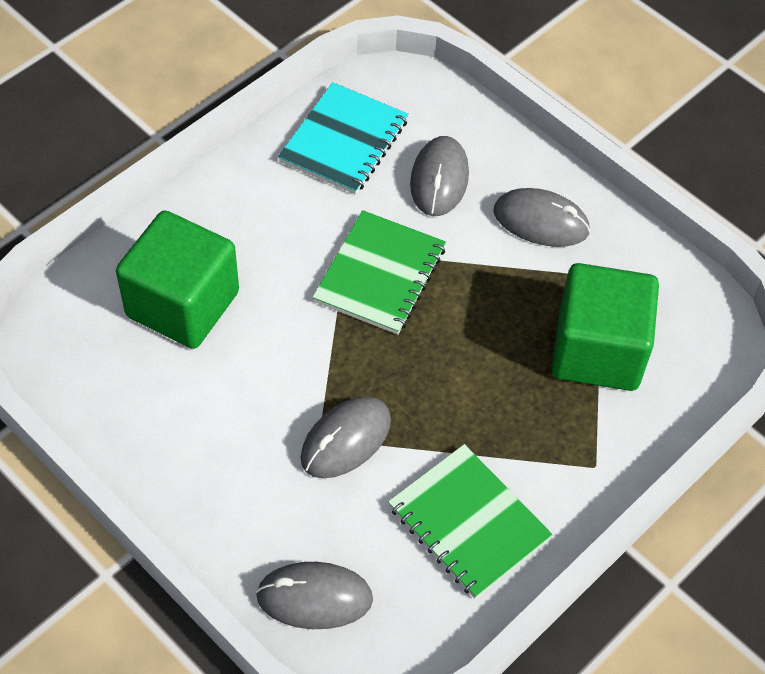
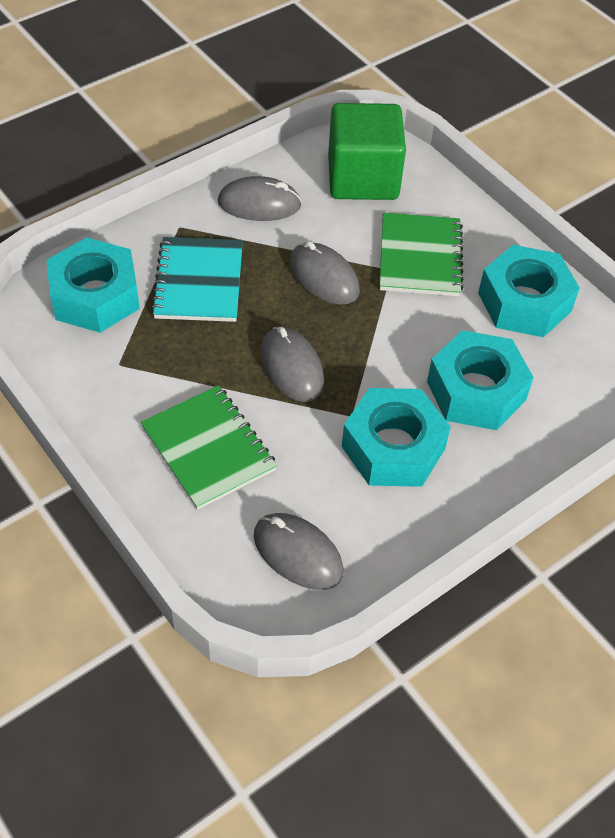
green cube: [116,210,239,349] [552,263,659,391] = 2 -> [328,103,406,200] = 1
turquoise nut: none = 0 -> [46,237,140,333] [342,388,451,487] [427,330,534,430] [478,245,580,337] = 4

